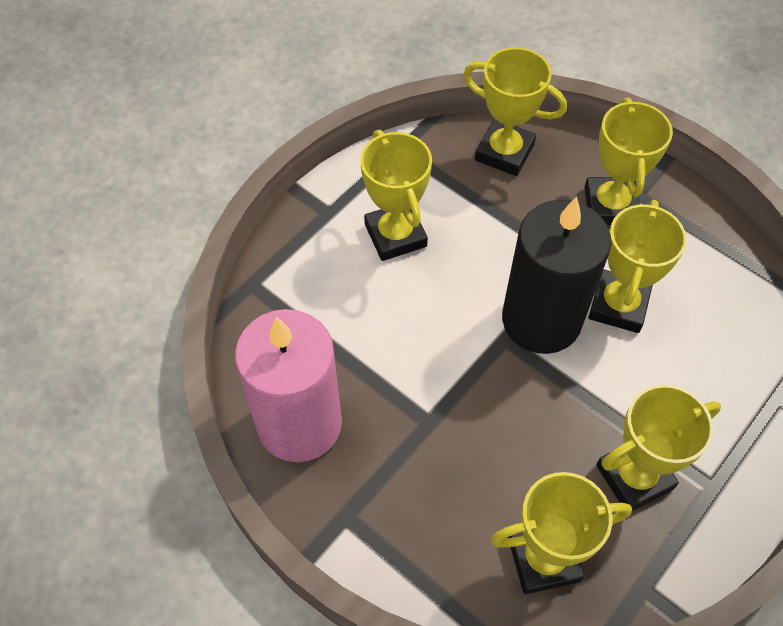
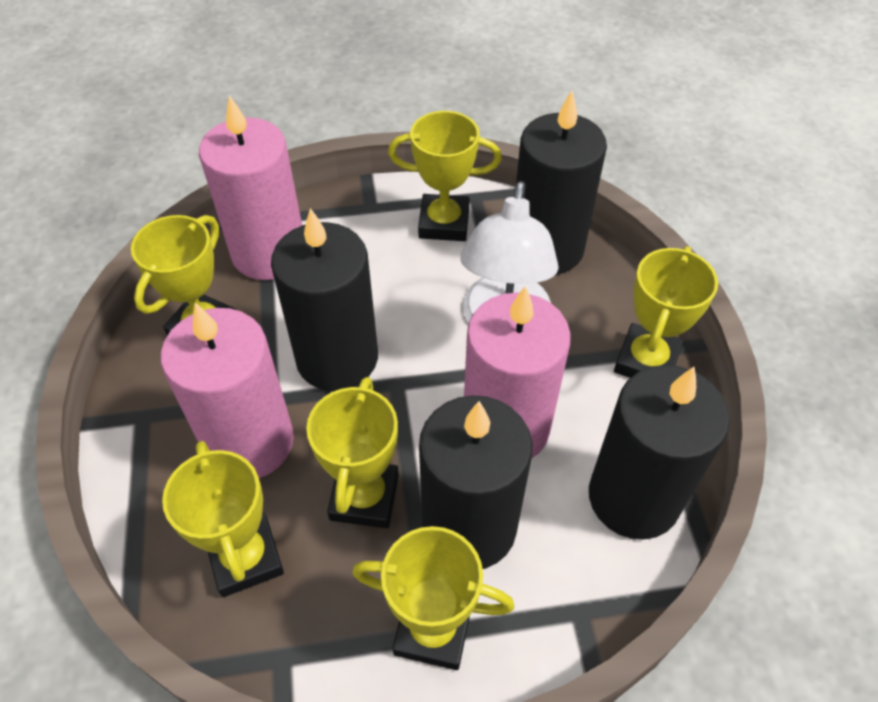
black candle: [502,197,611,354] = 1 -> [271,208,378,391] [419,395,533,569] [516,91,607,275] [589,365,730,540] = 4
pink candle: [235,309,342,462] = 1 -> [161,303,294,478] [199,95,302,280] [464,286,571,458] = 3
white lamp: none = 0 -> [460,181,559,322] = 1

